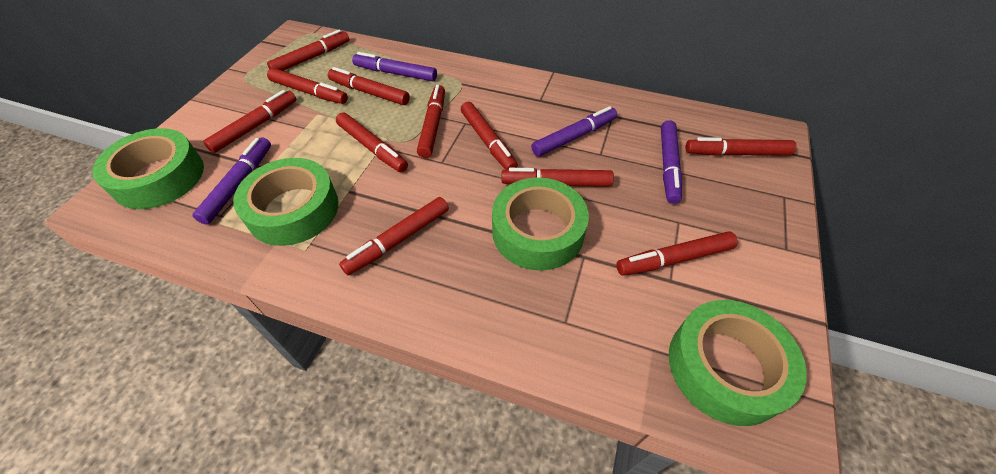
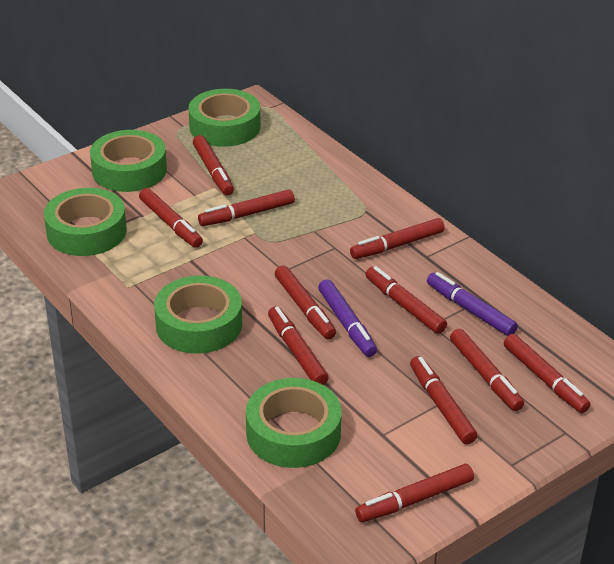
green tape: [92,128,204,209] [233,158,339,246] [492,177,589,271] [669,300,807,426] = 4 -> [44,188,127,256] [90,130,167,192] [154,276,242,354] [188,89,261,147] [246,378,342,468] = 5
purple marker: [192,137,271,225] [352,52,437,81] [531,106,617,157] [661,120,682,204] = 4 -> [318,279,377,357] [427,272,518,336] = 2

